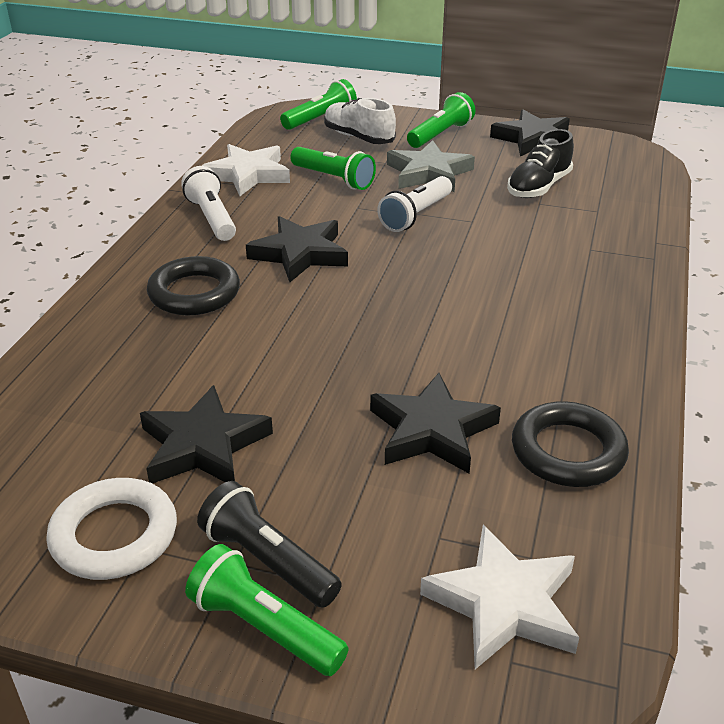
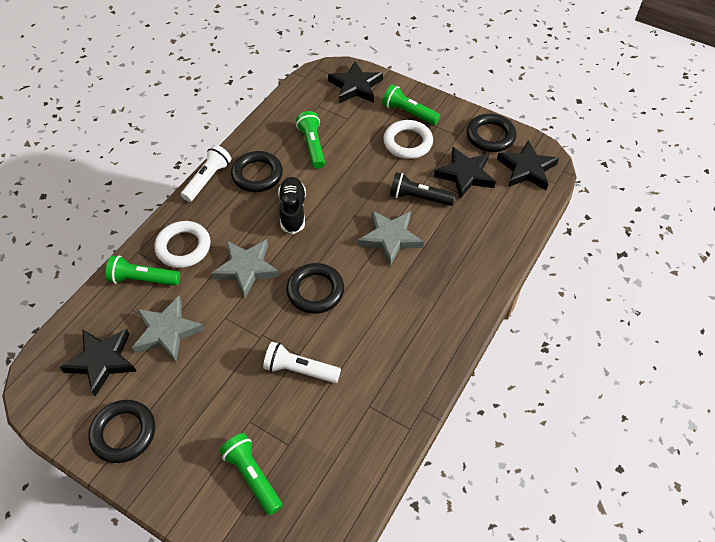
black ring: [147,256,240,315] [512,401,629,487] = 2 -> [88,400,155,463] [231,151,283,192] [286,263,344,314] [467,114,516,152] = 4
grey star: [387,140,475,192] = 1 -> [132,296,204,362] [211,239,280,298] [358,210,424,266] = 3
white ring: [46,478,177,580] = 1 -> [154,221,211,268] [383,120,433,159] = 2
white shoe: [324,98,396,144] = 1 -> none = 0
white star: [202,144,290,196] [420,525,579,669] = 2 -> none = 0

